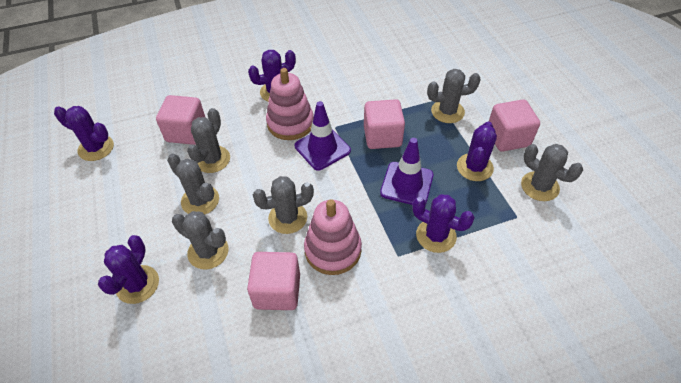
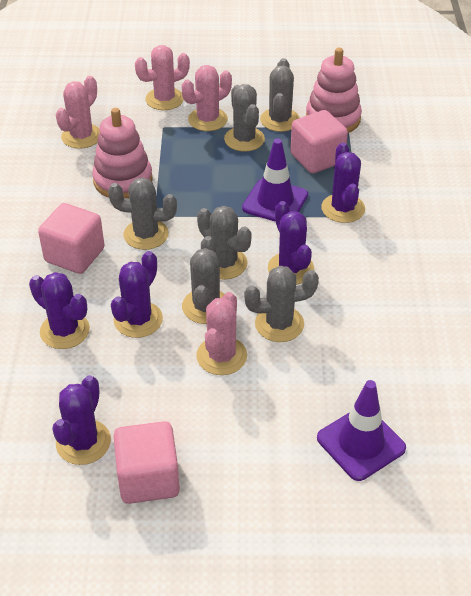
pink cactus: none = 0 -> [55,76,100,149] [135,45,190,110] [182,65,232,131] [196,292,247,375] = 4
pink cube: [156,95,206,145] [247,252,300,310] [364,99,405,149] [489,99,540,152] = 4 -> [38,203,104,274] [114,421,180,504] [290,110,348,173] = 3

